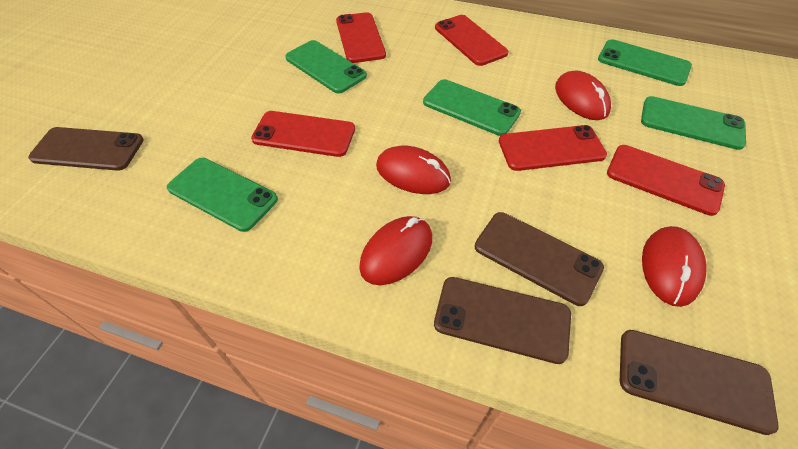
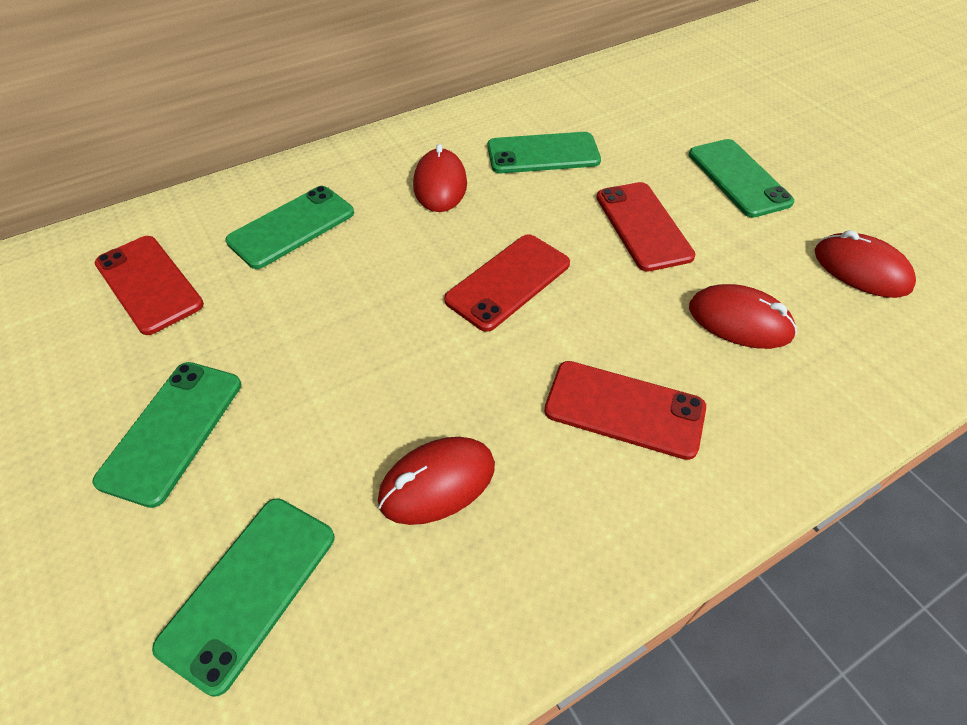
brown phone: [28,127,144,171] [434,277,571,364] [475,212,604,306] [620,330,779,435] = 4 -> none = 0
red phone: [251,111,355,157] [336,12,386,63] [435,15,508,66] [499,125,607,171] [607,145,725,216] = 5 -> [95,236,204,335] [444,234,570,332] [544,361,706,460] [596,182,695,271] = 4

